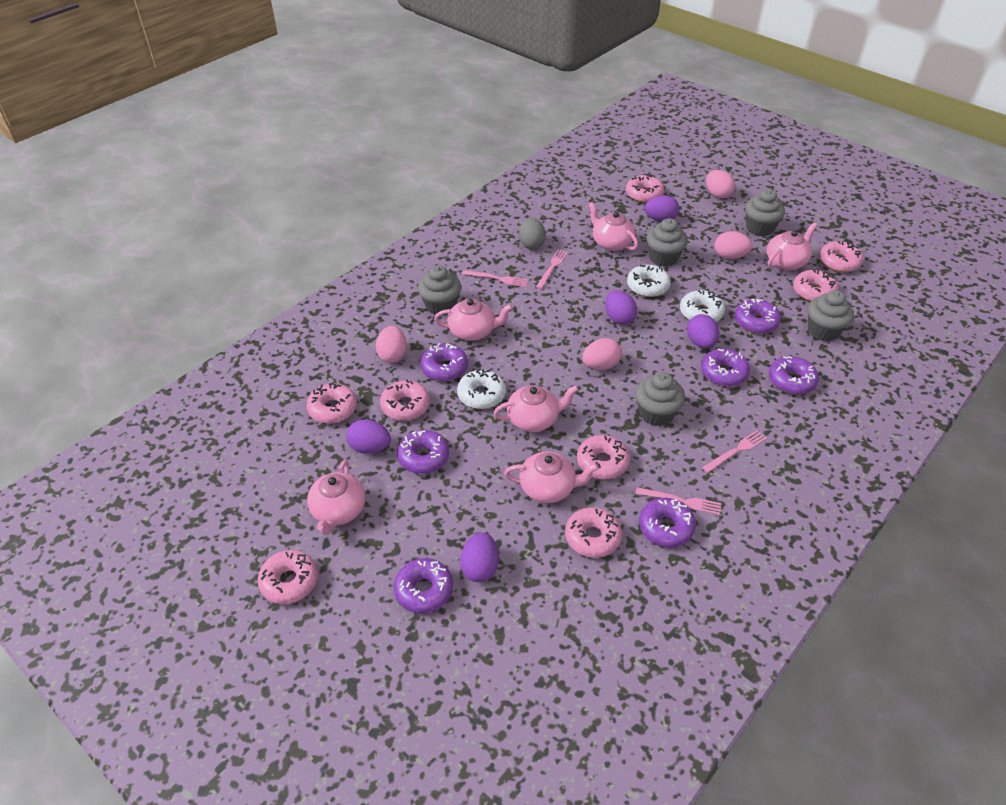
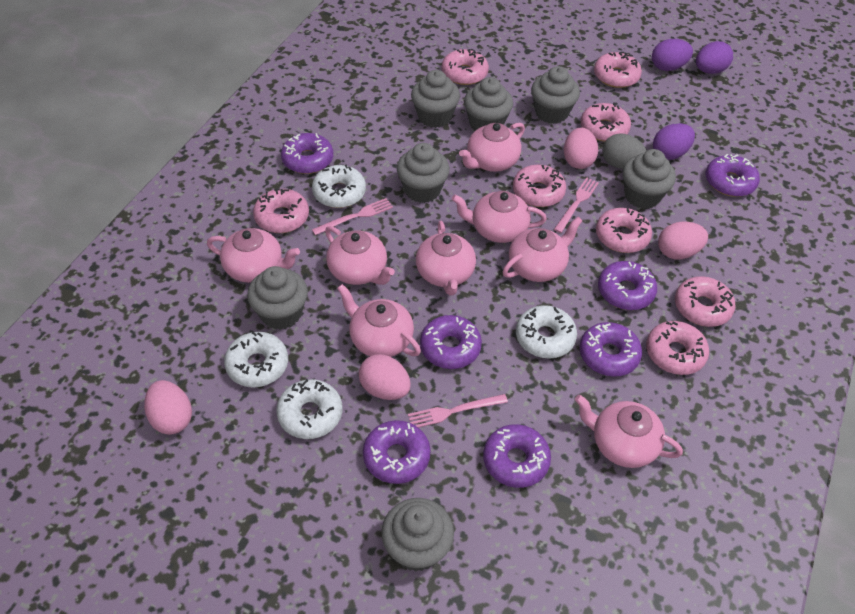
grey cupcake: [418,265,461,316] [635,372,685,426] [646,218,688,267] [745,189,785,236] [807,290,854,341] = 5 -> [247,266,308,330] [382,498,454,572] [397,143,450,203] [411,70,460,128] [464,77,513,131] [531,66,580,124] [622,149,676,209] = 7
pink fork: [462,270,528,287] [536,249,568,289] [635,487,721,515] [702,430,767,473] = 4 -> [312,198,393,235] [408,394,508,428] [554,178,599,233] = 3
pink teapot: [307,460,366,535] [434,299,513,341] [493,385,578,432] [504,451,599,503] [588,202,638,251] [766,222,817,270] = 6 -> [207,228,300,283] [325,226,395,285] [337,284,421,357] [416,221,476,296] [452,191,547,243] [459,123,525,172] [502,217,583,282] [575,395,683,468] = 8
purple egg: [346,419,391,454] [460,532,499,582] [605,290,637,325] [645,195,679,222] [687,314,720,349] = 5 -> [652,39,693,71] [653,123,695,160] [696,41,733,74] = 3
white donut: [457,369,506,409] [627,265,670,297] [680,290,725,322] = 3 -> [224,332,288,388] [276,379,342,439] [312,165,366,208] [516,305,577,359] = 4

